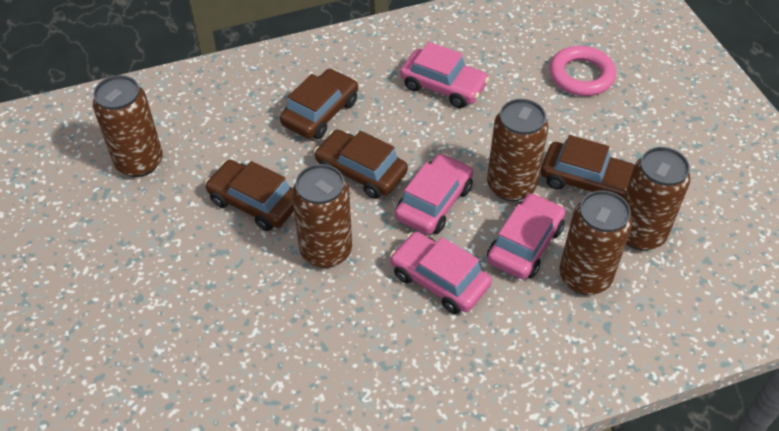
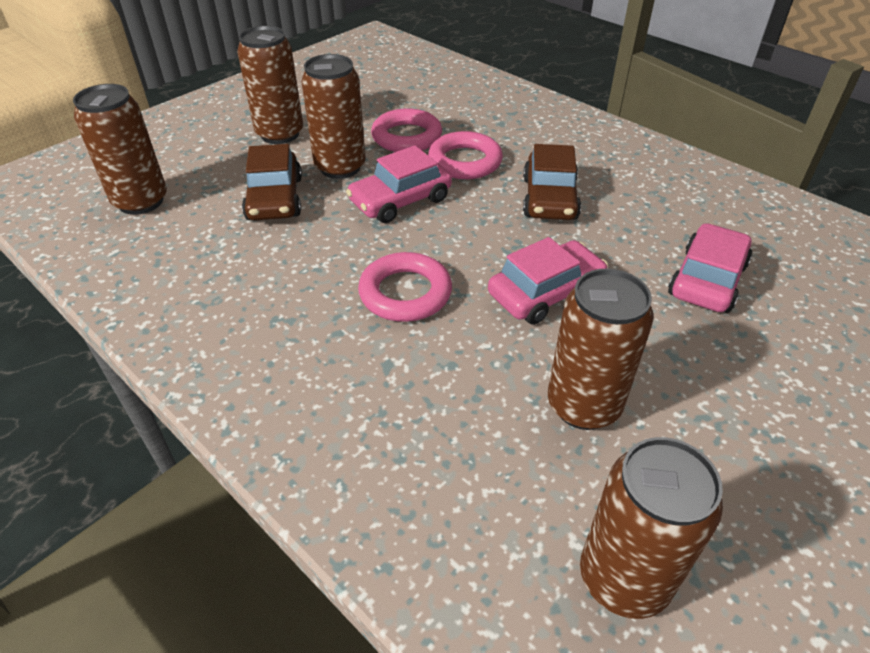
brown car: [205,160,294,231] [280,69,358,139] [314,130,408,199] [541,135,635,198] = 4 -> [242,144,302,220] [523,144,581,220] = 2
pink car: [390,232,492,314] [395,153,473,235] [400,42,489,108] [487,193,565,279] = 4 -> [346,145,452,223] [488,237,608,325] [668,223,752,313] = 3
pink ring: [550,46,616,96] = 1 -> [358,252,452,322] [371,108,442,152] [428,131,503,179] = 3

